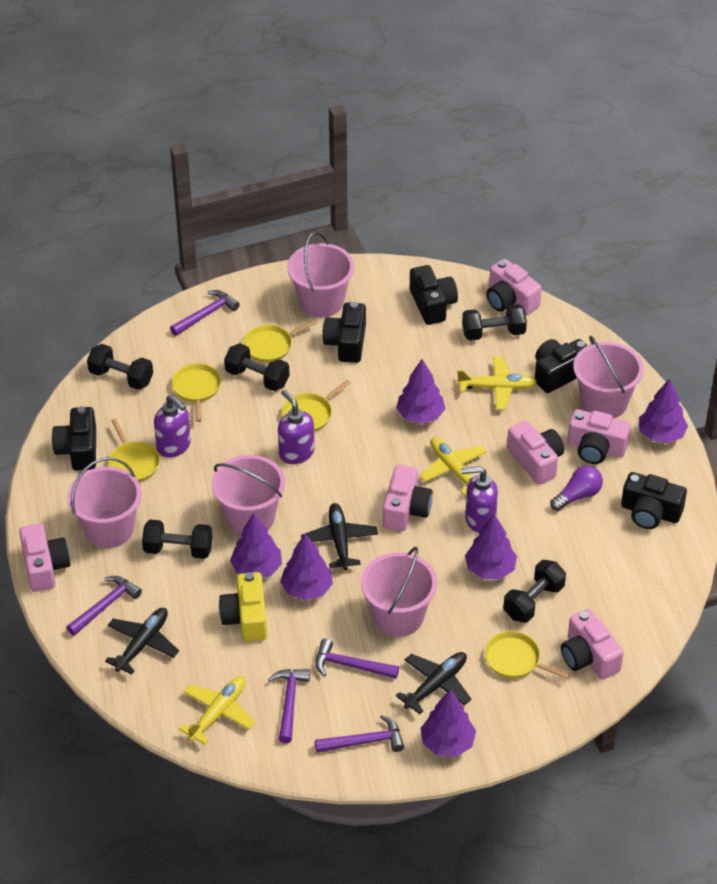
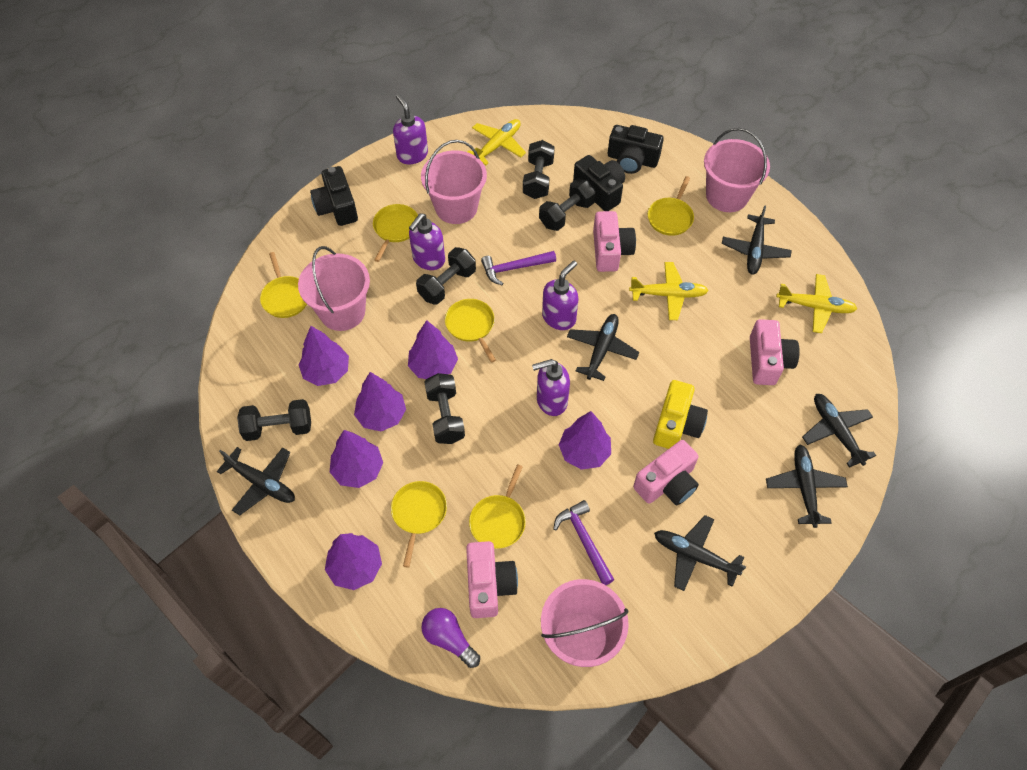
black camera: [52,406,96,471] [322,302,366,363] [410,265,458,325] [535,339,588,393] [621,472,687,529] = 5 -> [310,166,358,226] [573,155,625,211] [608,125,664,174] = 3
black plane: [105,608,179,675] [301,503,378,570] [396,652,471,714] = 3 -> [216,447,295,515] [567,314,639,381] [654,515,746,591] [722,205,792,274] [766,445,848,528] [802,394,876,468] = 6
pink bucket: [68,457,142,548] [212,455,285,535] [287,232,354,318] [361,547,437,637] [573,336,644,418] = 5 -> [298,246,370,331] [421,140,487,224] [541,579,629,667] [704,128,770,212] = 4
pink camera: [19,524,70,592] [383,465,433,531] [486,259,542,315] [507,421,564,485] [561,609,624,680] [568,409,631,464] = 6 -> [466,541,518,618] [593,211,636,272] [633,440,699,505] [750,319,800,385] = 4
purple hammer: [66,576,142,636] [170,290,240,336] [268,669,310,743] [315,639,399,679] [315,715,404,753] = 5 -> [481,251,556,285] [553,500,614,585] = 2
purple soap dispenser: [154,395,191,458] [278,390,315,464] [461,466,498,532] = 3 -> [393,94,428,164] [409,213,445,270] [532,359,570,416] [542,261,578,330] = 4
yellow pan: [108,418,160,482] [171,363,221,422] [243,320,317,362] [282,380,351,431] [485,631,570,679] = 5 -> [260,252,307,318] [373,204,418,262] [391,481,447,568] [445,299,496,363] [469,464,526,549] [648,176,694,236] = 6

